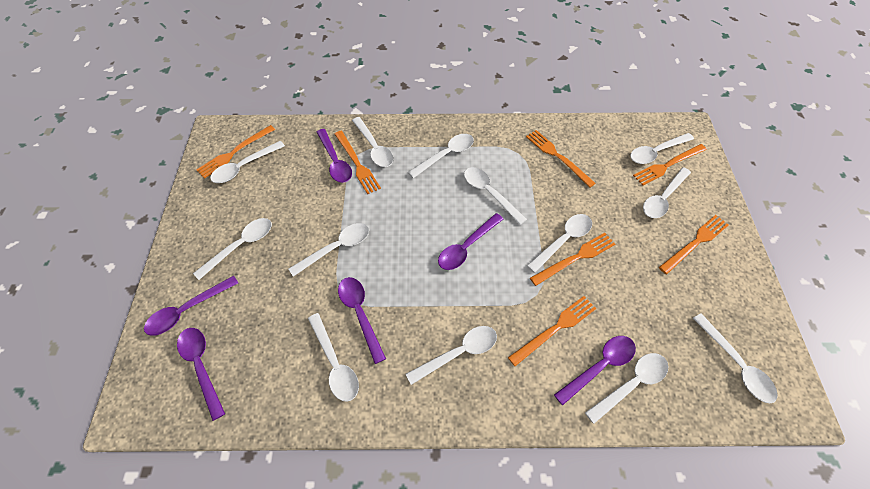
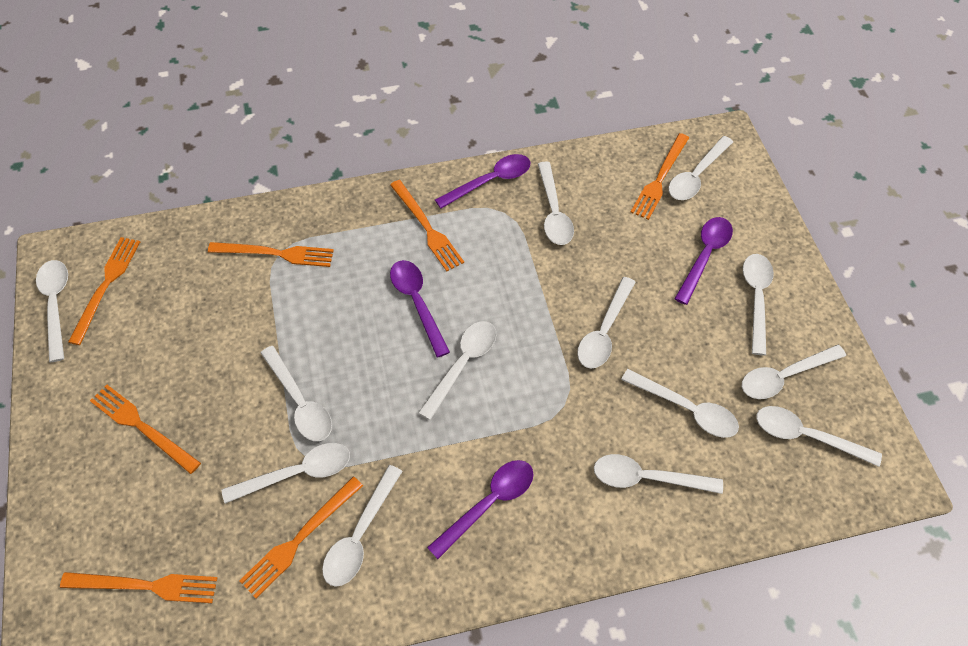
purple spoon: [144,276,238,336] [177,328,225,421] [317,129,352,183] [338,277,386,364] [438,213,503,270] [554,336,636,406] = 6 -> [390,260,450,358] [427,460,534,559] [435,154,530,209] [674,217,733,305] = 4

